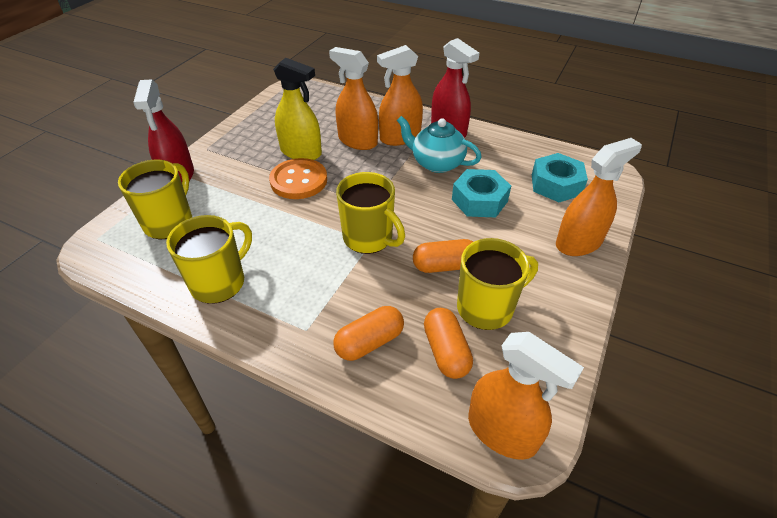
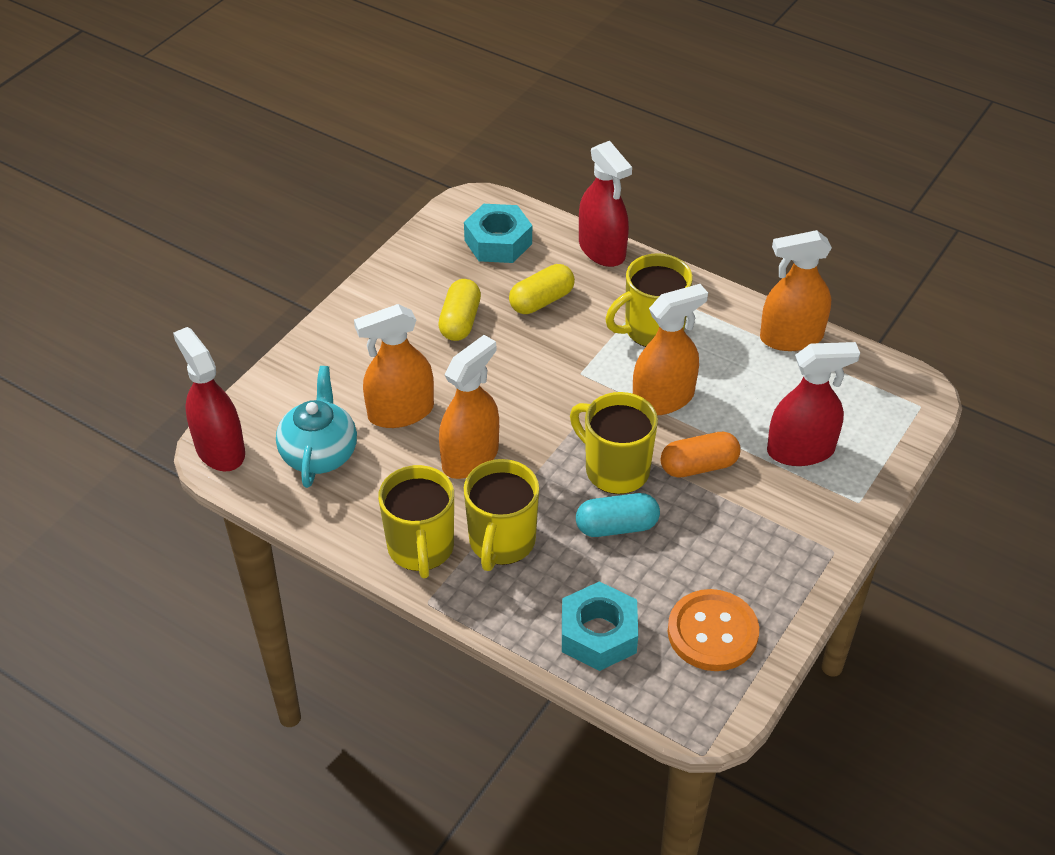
orange capsule: [333,306,404,361] [413,239,473,273] [424,308,473,379] = 3 -> [661,432,741,478] = 1
red spray bottle: [133,79,194,182] [431,38,479,138] = 2 -> [173,327,245,471] [579,141,632,267] [767,342,860,466] = 3
turquoise capsule: none = 0 -> [576,493,660,537] = 1
yellow capsule: none = 0 -> [438,279,481,341] [509,264,575,314] = 2
yellow spray bottle: [273,58,322,160] = 1 -> none = 0

